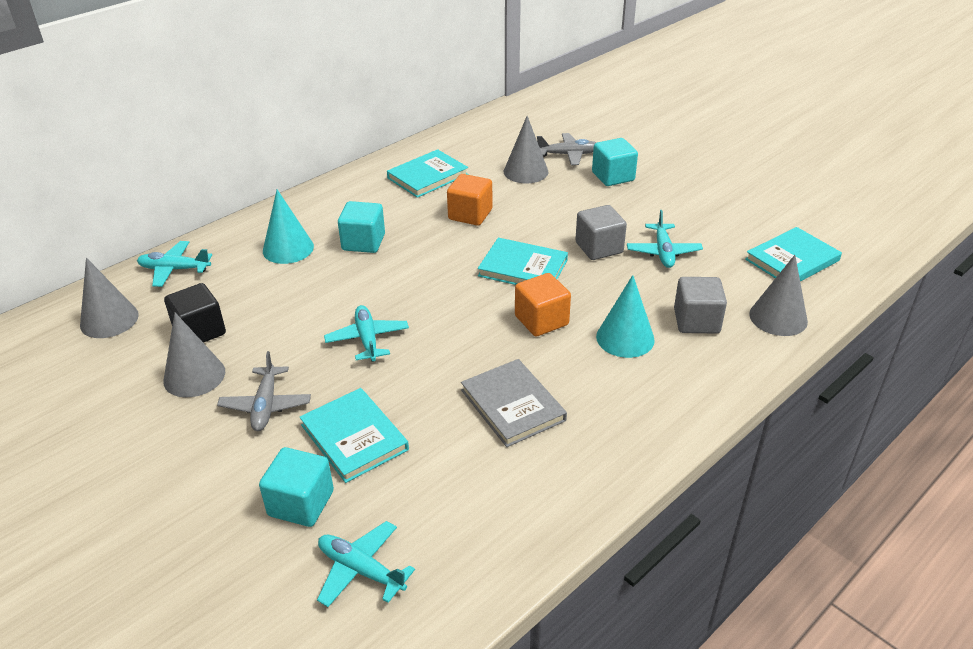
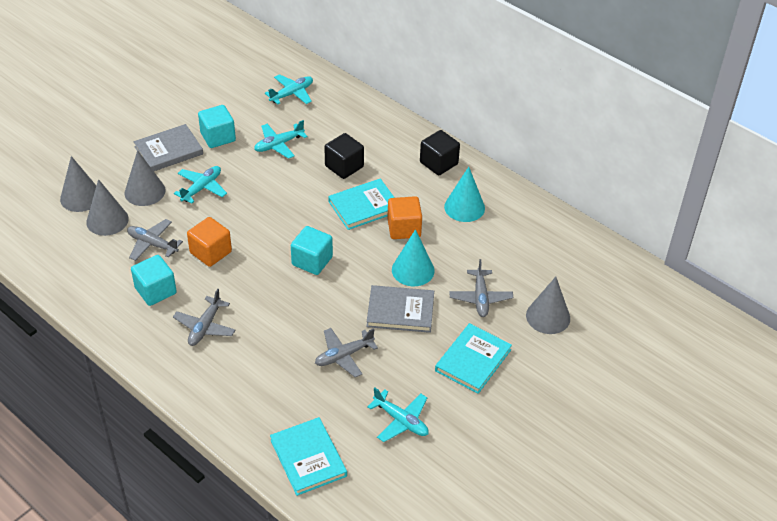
black cube: [164,283,226,343] = 1 -> [324,133,364,179] [420,130,460,176] = 2
grey book: [461,359,567,447] = 1 -> [134,124,203,171] [366,285,434,333] = 2
grey cube: [575,205,627,260] [674,277,727,334] = 2 -> none = 0
grey plane: [217,351,311,431] [537,133,596,165] = 2 -> [127,219,183,261] [173,289,236,346] [315,328,378,377] [449,259,513,317] = 4
turquoise book: [299,388,409,483] [387,149,469,198] [478,238,568,285] [745,227,842,282] = 4 -> [270,417,347,496] [328,178,395,230] [435,323,512,394] = 3

